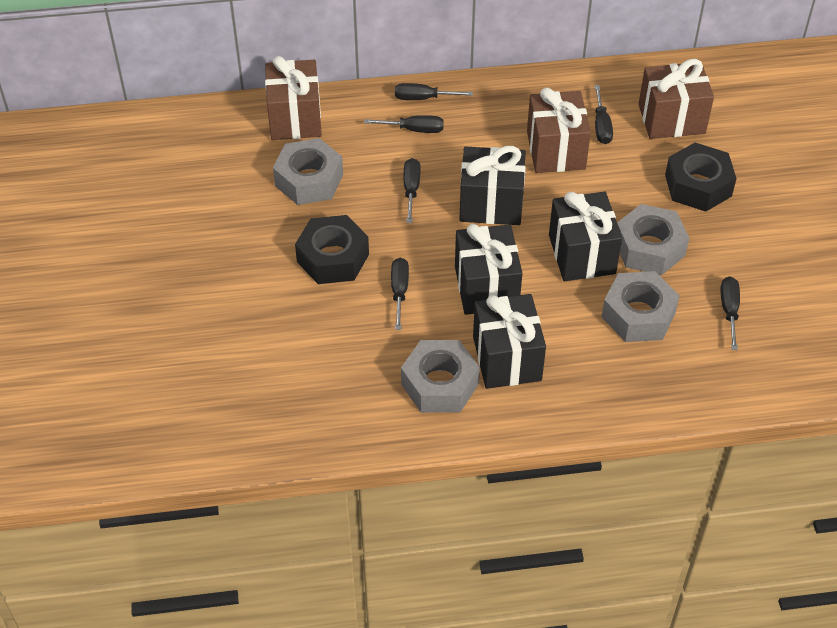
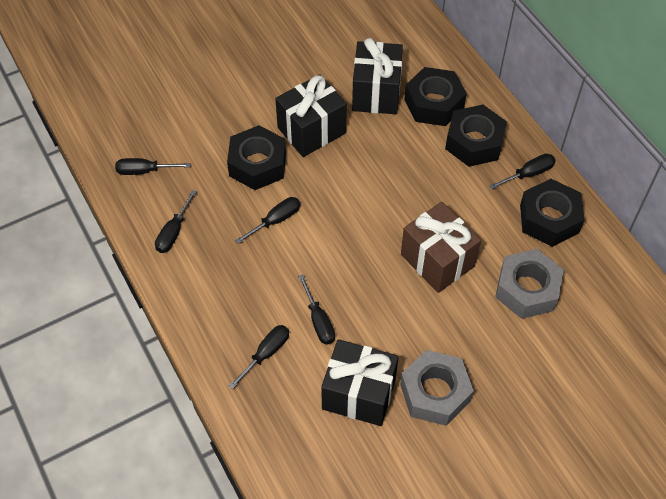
black gift: [455,224,522,315] [459,146,526,225] [473,294,546,389] [549,192,622,281] = 4 -> [275,74,347,157] [321,339,399,426] [352,38,403,114] = 3
black nut: [295,215,369,284] [665,143,737,212] = 2 -> [227,125,286,190] [404,67,467,126] [445,105,507,167] [520,179,584,247] = 4
brown gift: [265,56,322,140] [527,88,591,173] [639,59,714,139] = 3 -> [401,202,481,293] = 1
grey nut: [273,138,343,205] [401,340,480,413] [602,271,680,342] [617,204,689,275] = 4 -> [400,350,474,426] [495,249,564,319] = 2

